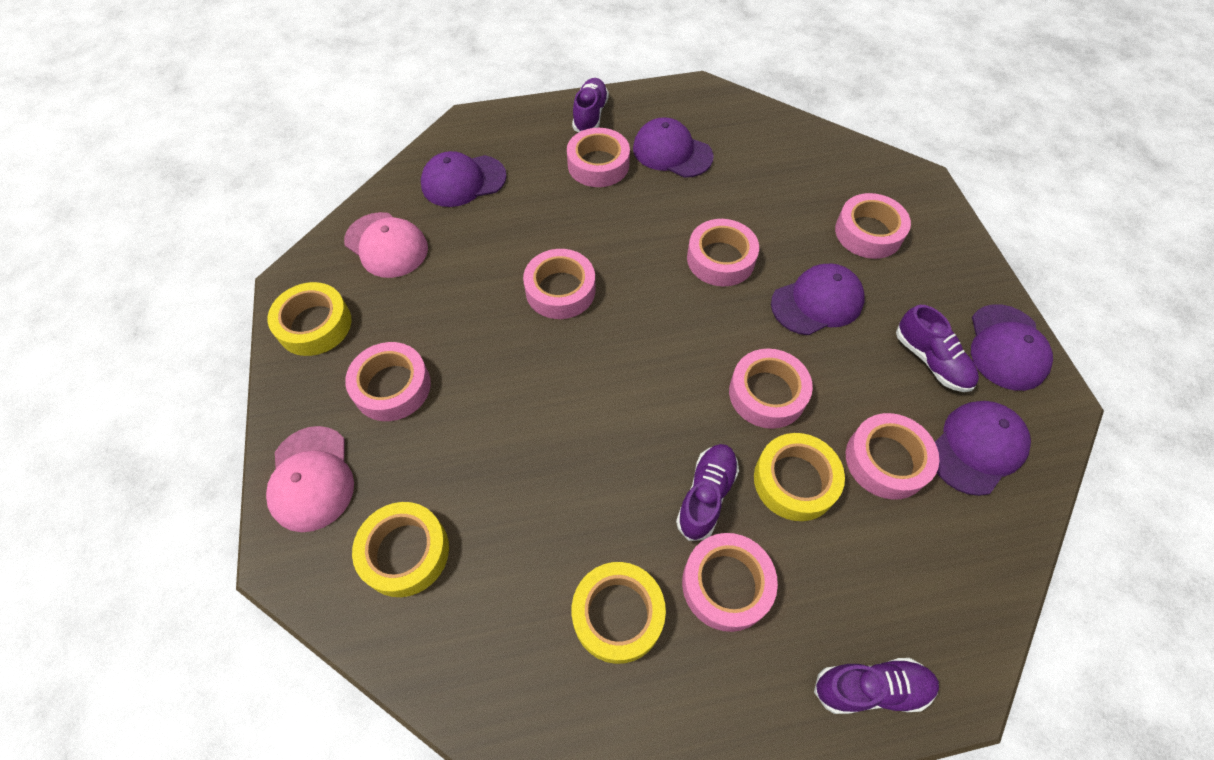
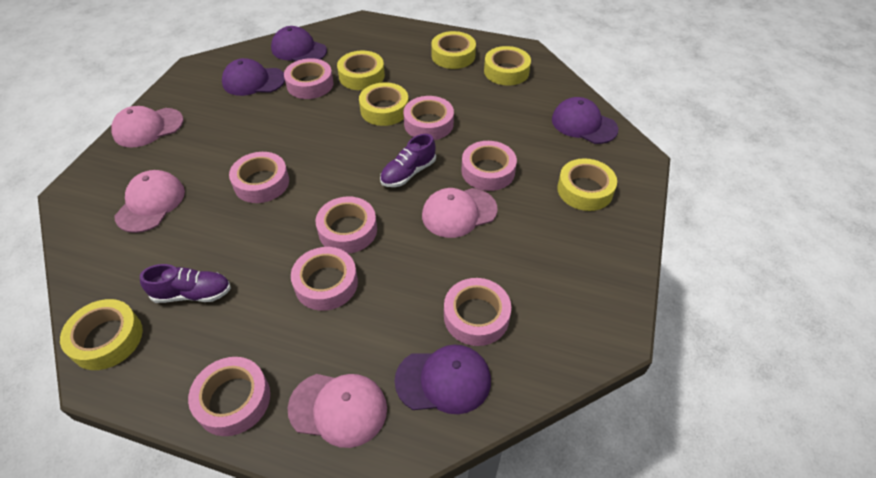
pink cap: [266,426,354,532] [344,212,428,278] = 2 -> [112,106,184,148] [114,170,185,233] [288,374,387,448] [422,188,498,238] = 4
purple cap: [421,151,507,207] [633,117,713,178] [771,264,865,335] [935,401,1031,496] [971,304,1053,391] = 5 -> [222,58,285,96] [271,26,327,62] [394,345,491,414] [552,97,618,144] = 4
purple shoe: [572,78,609,133] [676,444,739,541] [814,658,939,714] [896,305,979,392] = 4 -> [140,264,231,303] [380,134,436,187] = 2
yellow tape: [267,282,351,356] [352,502,449,597] [572,562,666,664] [754,433,845,521] = 4 -> [60,299,143,370] [337,51,385,90] [359,82,409,126] [431,31,476,69] [484,46,531,85] [557,158,617,211] = 6

